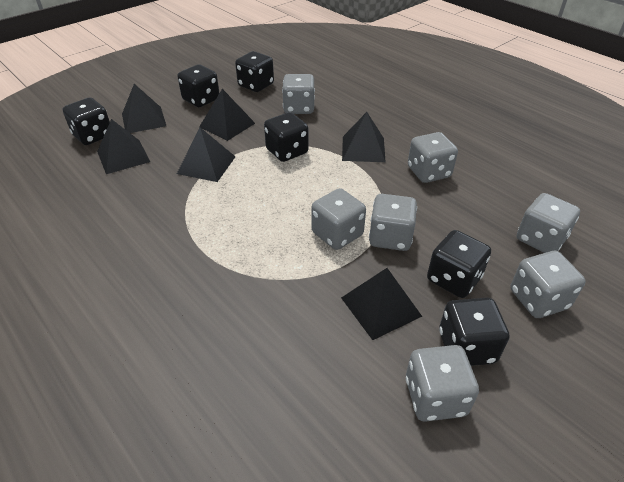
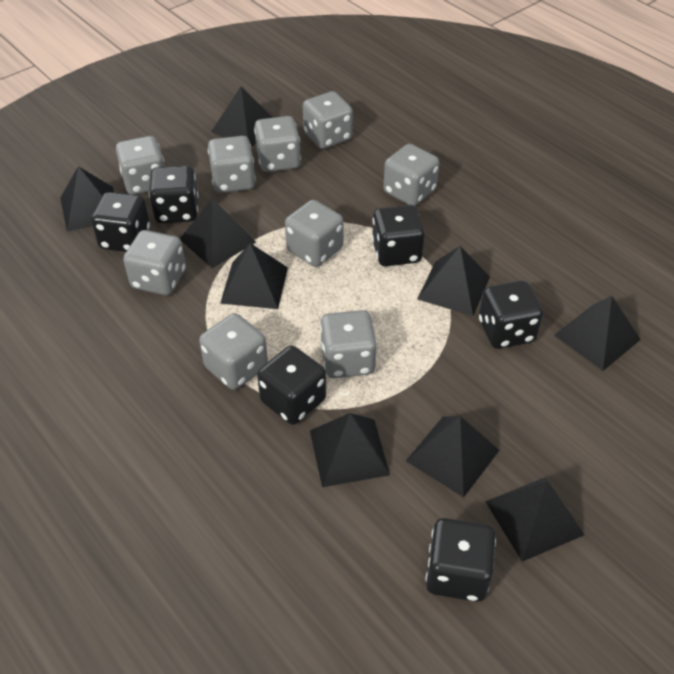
black pyramid: [97,119,150,174] [122,84,166,133] [177,127,235,182] [199,89,255,141] [341,268,422,340] [342,112,386,162] = 6 -> [60,166,114,232] [180,199,256,268] [211,86,272,147] [220,243,288,309] [310,413,390,487] [406,416,500,498] [417,246,490,316] [485,477,584,562] [554,296,641,371] = 9
grey dice: [282,74,315,114] [312,188,366,250] [369,194,417,251] [406,345,479,422] [408,132,458,183] [510,251,586,318] [517,193,580,253] = 7 -> [116,136,165,195] [123,230,186,295] [199,313,268,390] [208,136,256,193] [254,116,301,172] [285,200,344,267] [303,91,353,149] [320,310,377,378] [383,144,439,206] = 9

